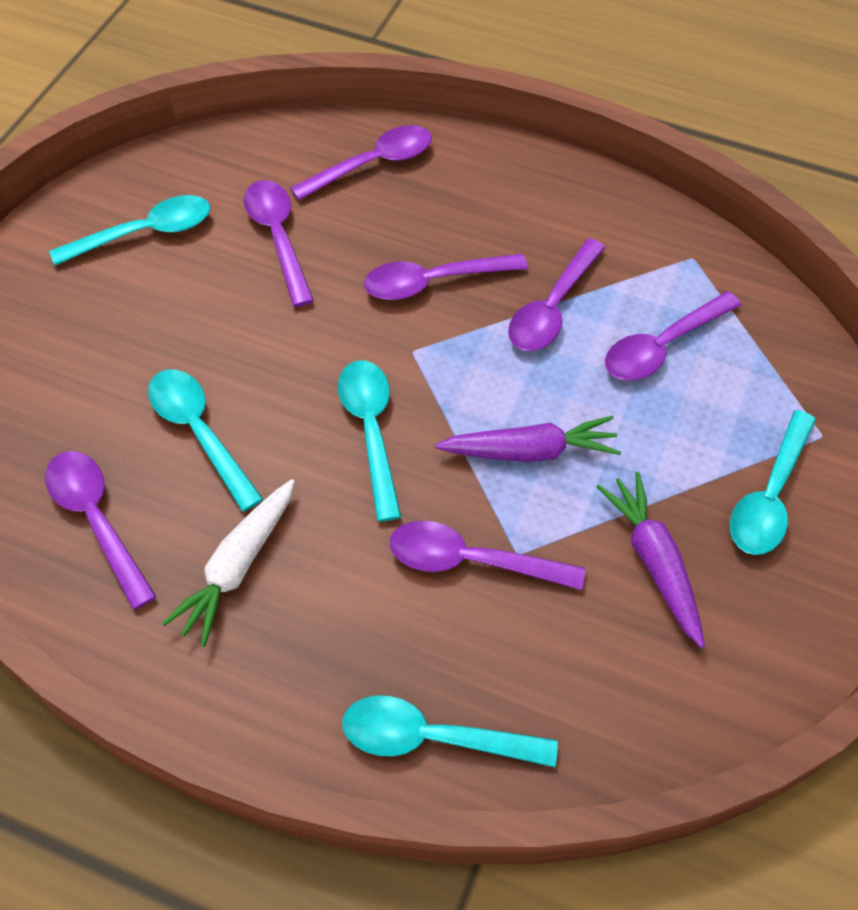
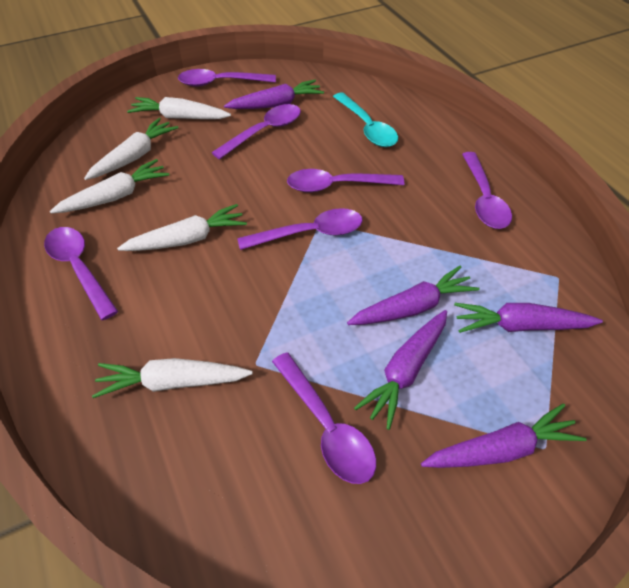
purple carrot: [435,416,621,462] [596,472,705,648] = 2 -> [224,80,324,109] [347,266,480,325] [354,310,447,430] [421,403,587,468] [454,303,603,333] = 5
turquoise spoon: [49,195,210,265] [148,369,263,512] [338,360,401,522] [342,695,558,767] [730,410,816,555] = 5 -> [333,92,398,147] = 1
white carrot: [162,479,295,647] = 1 -> [50,159,169,214] [84,118,178,180] [92,358,253,398] [117,204,247,251] [127,97,231,119] = 5

